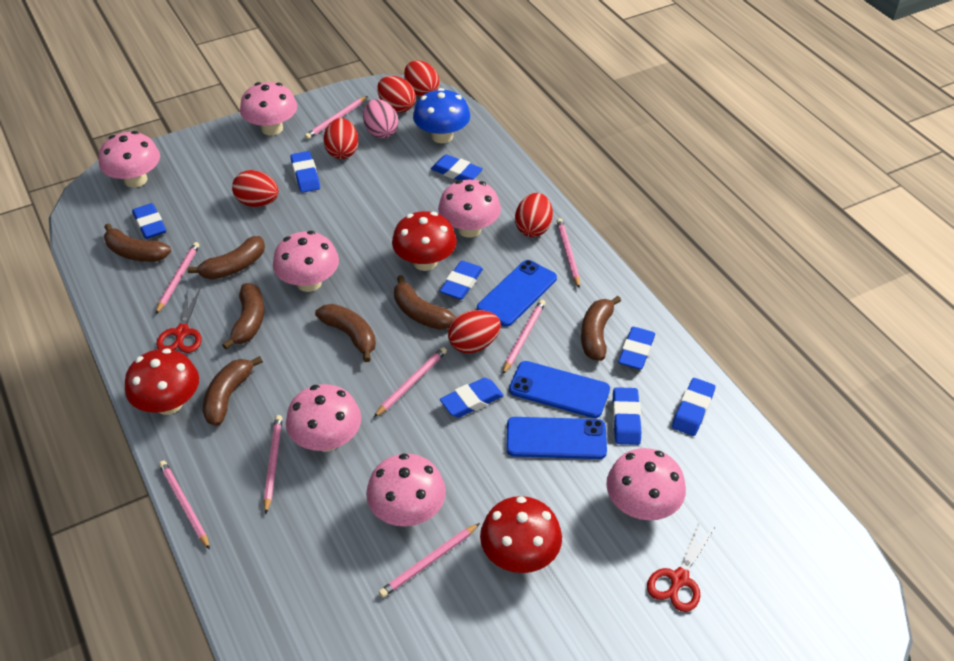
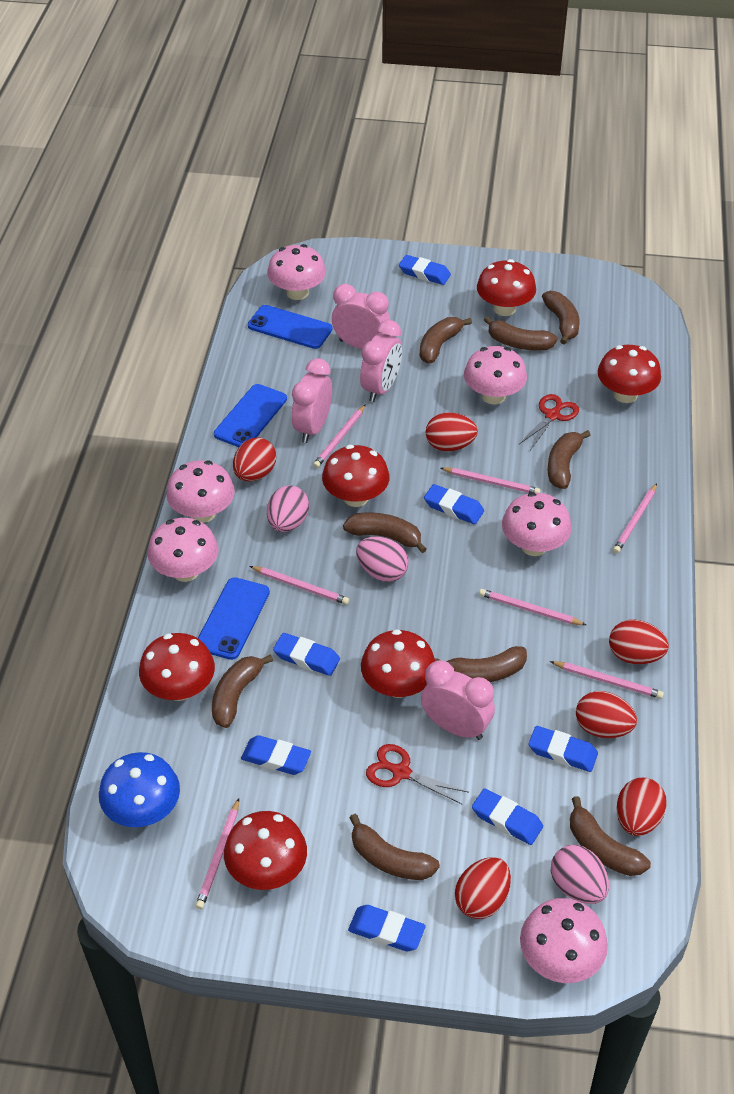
blue eraser: [132,203,166,239] [290,151,320,193] [431,155,483,180] [440,261,483,300] [440,378,504,418] [613,387,641,445] [618,327,655,370] [672,378,715,436] = 8 -> [241,735,311,775] [273,633,340,676] [348,905,426,951] [399,255,451,285] [424,484,484,524] [472,788,543,845] [529,726,598,772] = 7
brown banana: [104,223,171,262] [188,236,265,279] [203,356,263,426] [222,283,264,350] [315,304,376,362] [394,275,456,329] [581,296,621,361] = 7 -> [212,654,273,728] [343,513,427,553] [349,814,440,880] [420,317,472,364] [435,646,527,682] [484,316,558,351] [542,291,580,345] [548,430,591,489] [570,796,651,876] = 9
pink clock: none = 0 -> [291,358,332,443] [332,284,390,349] [360,320,402,402] [421,660,495,740] = 4
pink egg: [363,99,398,139] = 1 -> [267,485,309,532] [356,537,409,582] [551,845,609,904] = 3
pink mushroom: [99,131,160,188] [240,82,297,135] [273,231,339,292] [286,384,361,452] [366,454,446,526] [438,180,501,238] [606,448,686,520] = 7 -> [148,518,219,582] [166,460,235,523] [267,244,326,300] [464,346,527,404] [502,492,572,556] [520,898,608,983] = 6
pink pencil: [156,242,200,314] [159,461,210,550] [264,415,282,514] [305,96,368,139] [374,347,447,417] [379,523,480,598] [502,300,545,375] [557,218,580,288] = 8 -> [195,798,239,909] [250,566,349,605] [313,404,366,468] [440,467,541,493] [479,589,586,625] [550,661,664,699] [613,483,657,553] = 7
red mushroom: [125,349,199,415] [392,211,457,271] [480,496,562,573] = 3 -> [139,633,215,701] [224,811,307,890] [322,445,389,507] [361,629,435,698] [477,259,536,316] [598,345,661,403] = 6

